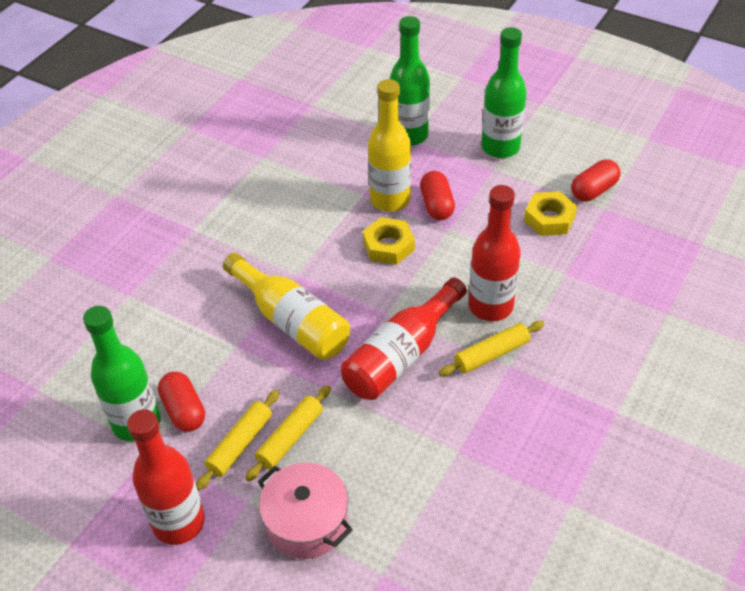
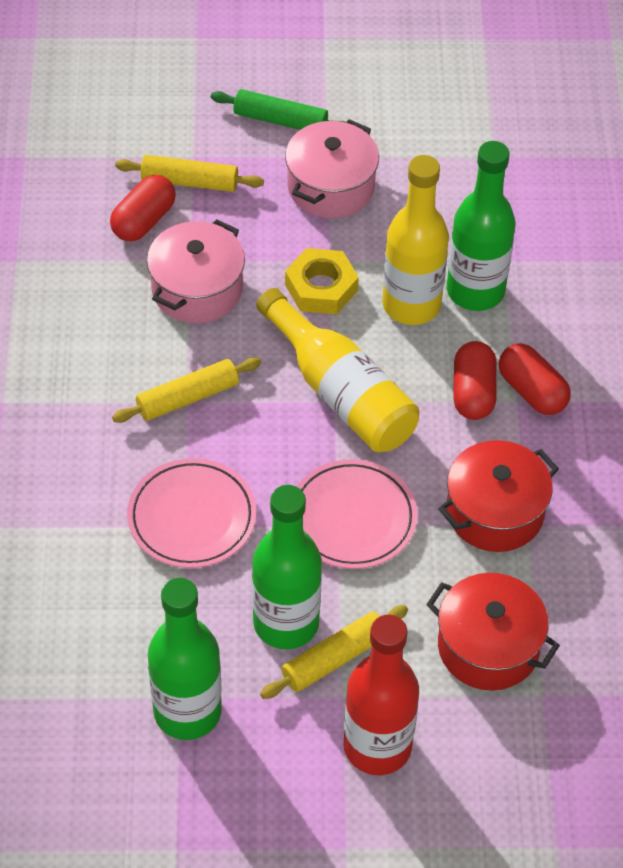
green rolling pin: none = 0 -> [211,89,345,130] = 1
pink plate: none = 0 -> [127,458,256,568] [296,459,417,569] = 2
pink pot: [257,463,353,559] = 1 -> [147,219,245,323] [285,119,379,218] = 2
red bottle: [127,409,205,545] [341,277,467,400] [469,185,521,321] = 3 -> [344,615,419,775] = 1
red pot: none = 0 -> [426,573,560,691] [438,440,559,552] = 2
yellow nut: [363,217,415,265] [524,191,577,236] = 2 -> [285,248,359,314] = 1

